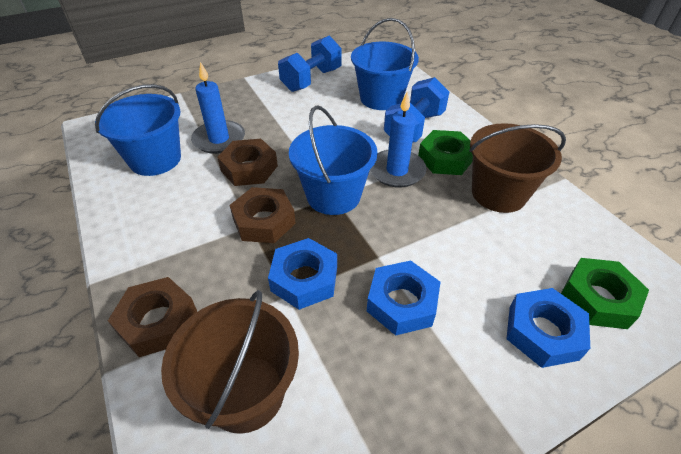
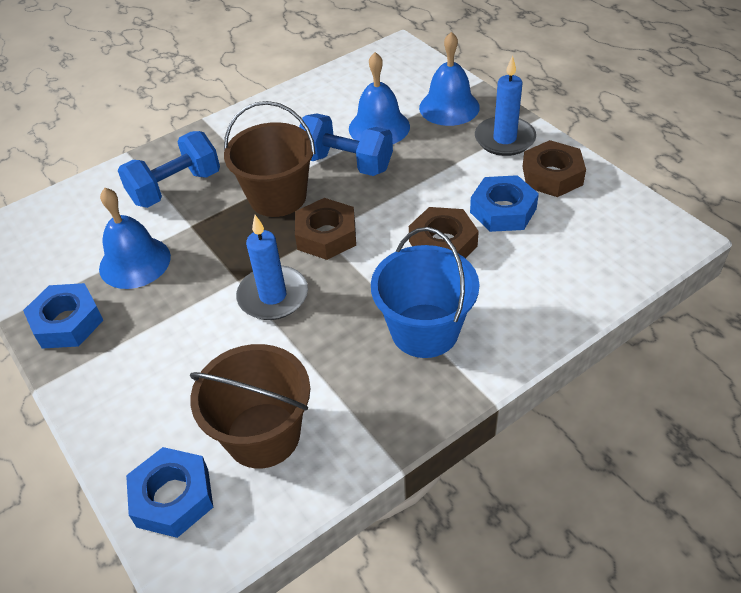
blue bell: none = 0 -> [99,188,171,289] [349,52,410,144] [419,32,480,126] = 3
blue bucket: [95,84,181,176] [289,105,378,215] [351,18,419,110] = 3 -> [371,227,479,358] = 1
green nut: [418,130,473,175] [561,258,649,329] = 2 -> none = 0

